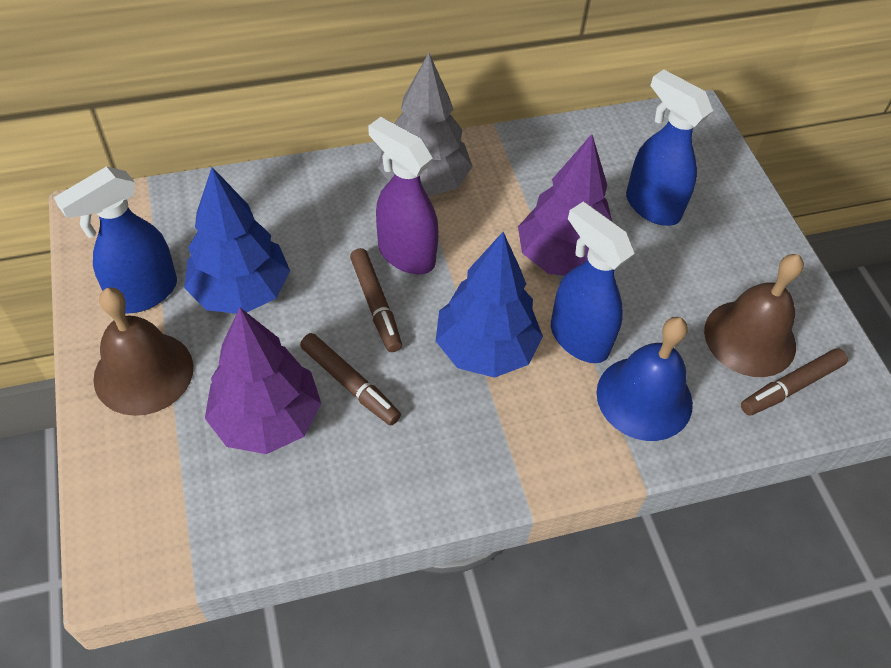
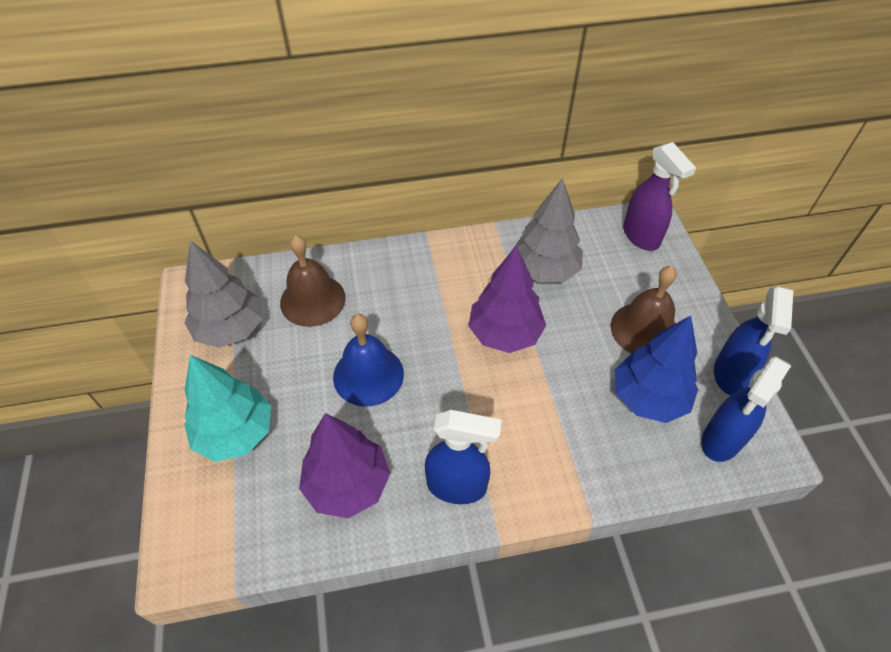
blue tree: [184,167,290,314] [436,232,543,378] = 2 -> [615,316,698,423] = 1
brown marker: [300,333,401,426] [350,248,402,352] [741,348,848,415] = 3 -> none = 0
grey tree: [378,53,473,197] = 1 -> [185,240,263,348] [512,178,583,282] = 2
turquoise tree: none = 0 -> [184,355,271,462] = 1

